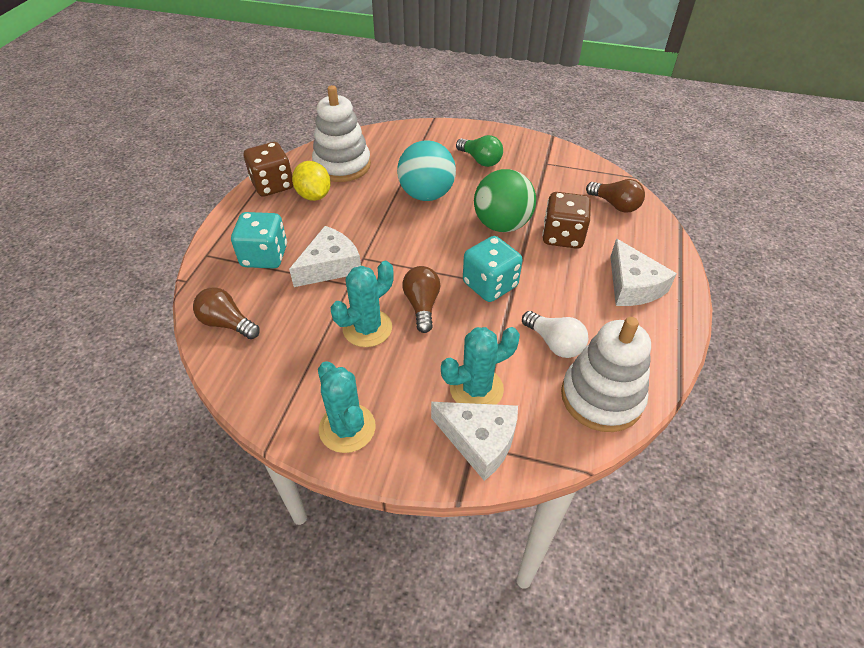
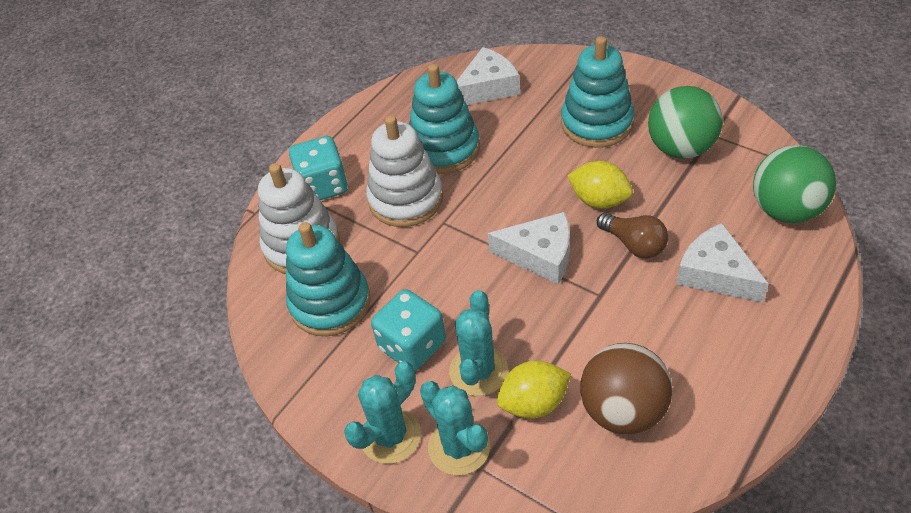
brown ball: none = 0 -> [580,343,672,434] = 1
brown dice: [244,142,293,196] [542,192,591,249] = 2 -> none = 0
brown light bulb: [193,287,260,339] [403,266,440,333] [586,179,645,213] = 3 -> [597,213,668,258] = 1
green ball: [474,169,536,232] = 1 -> [648,86,723,159] [753,145,836,223] = 2
green light bulb: [456,135,503,167] = 1 -> none = 0
turquoise ball: [397,140,456,201] = 1 -> none = 0
turquoise stacking toy: none = 0 -> [286,222,371,336] [409,64,480,174] [561,36,634,148] = 3
white light bulb: [522,311,588,358] = 1 -> none = 0
yellow lemon: [292,161,331,201] = 1 -> [497,361,571,418] [567,161,633,209] = 2

